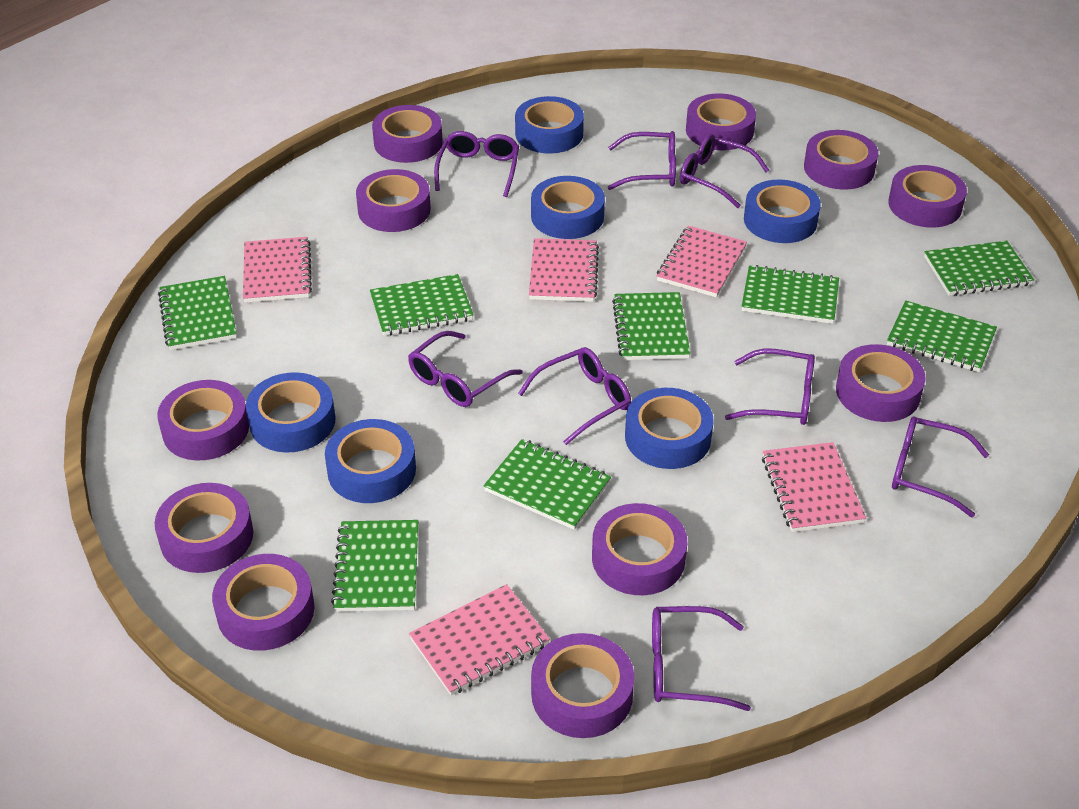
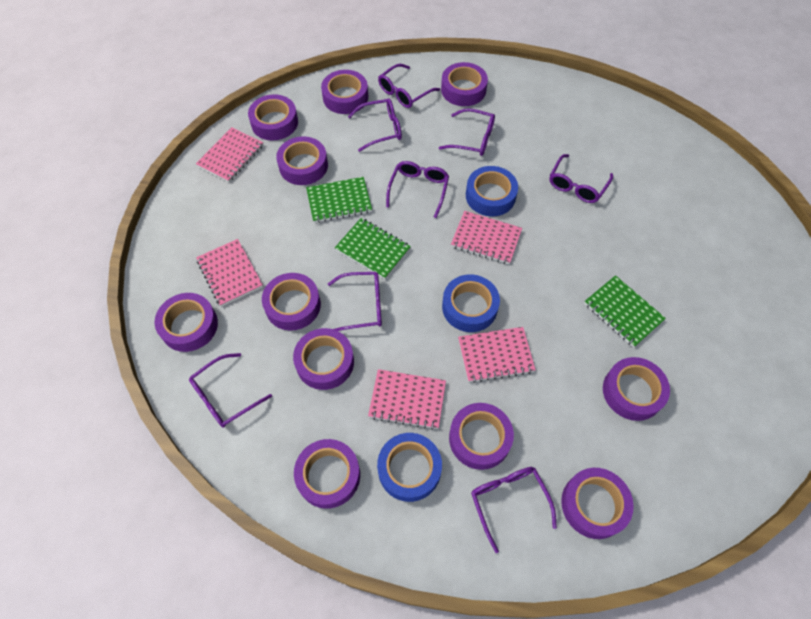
blue tape: [246,372,335,453] [325,419,416,503] [515,96,584,154] [531,176,605,239] [625,388,714,469] [744,180,821,243] = 6 -> [377,433,442,502] [442,274,500,332] [466,166,518,216] = 3
green notebook: [158,276,237,350] [331,520,418,612] [370,274,474,336] [484,439,611,530] [612,292,690,360] [742,265,839,324] [887,300,997,372] [924,241,1034,296] = 8 -> [306,177,372,223] [335,218,411,279] [584,275,666,347] = 3

